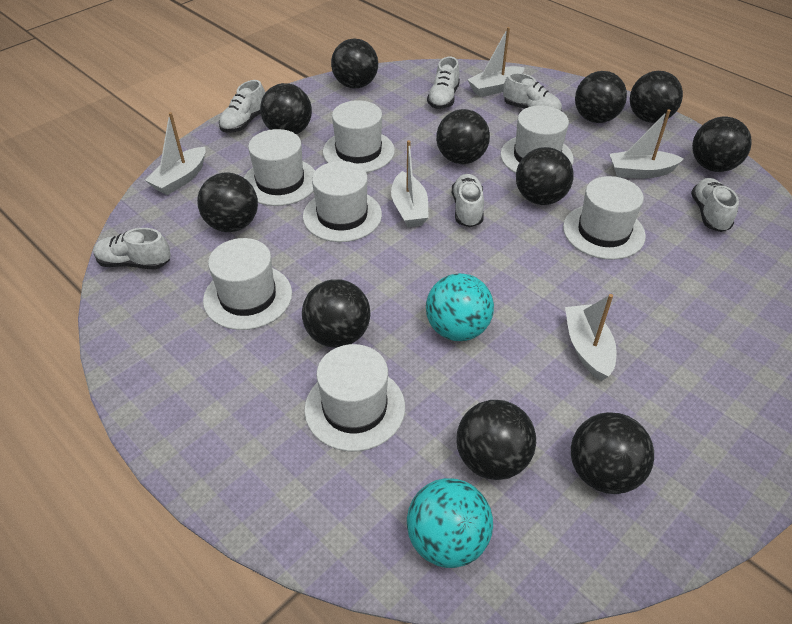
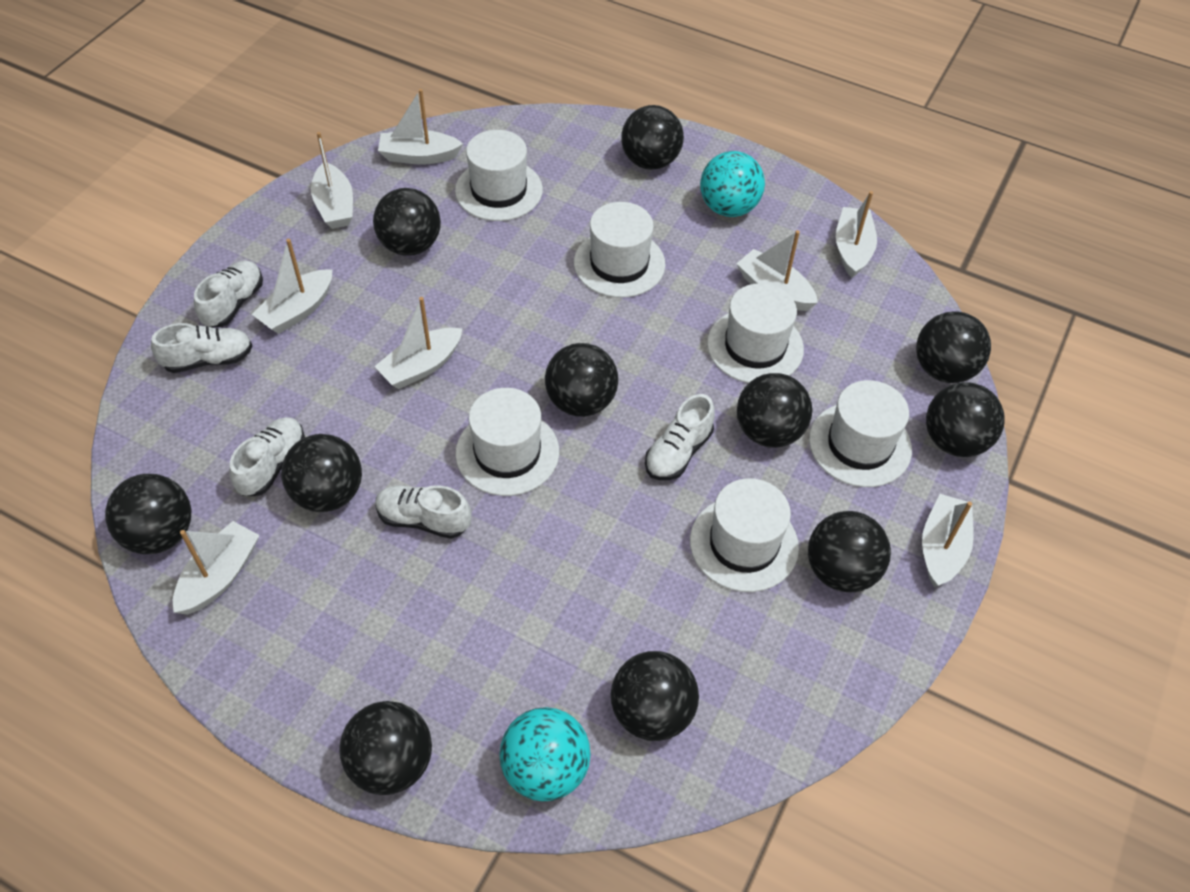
white boat: [145,112,205,195] [391,140,429,227] [467,27,525,97] [565,294,617,381] [609,110,684,178] = 5 -> [173,521,260,615] [252,239,332,334] [311,132,353,229] [374,297,462,389] [378,89,463,165] [736,230,818,311] [836,191,877,278] [922,494,974,587] = 8
white hat: [203,238,292,330] [244,129,315,206] [303,161,382,242] [304,344,405,451] [323,100,395,173] [500,106,574,173] [563,176,646,260] = 7 -> [455,130,543,221] [455,388,559,496] [574,202,665,298] [690,478,799,592] [707,283,804,383] [809,380,912,487] = 6
white shoe: [93,228,171,270] [219,80,265,133] [427,57,460,109] [452,174,484,227] [503,73,562,111] [691,178,739,232] = 6 -> [151,323,252,373] [194,260,263,328] [230,417,305,496] [375,485,471,539] [645,394,715,480] = 5

